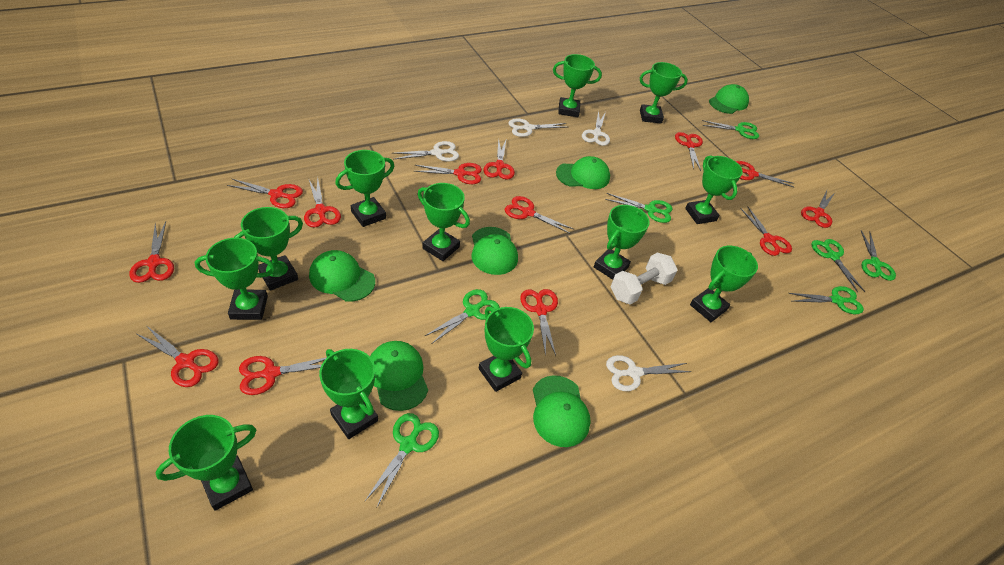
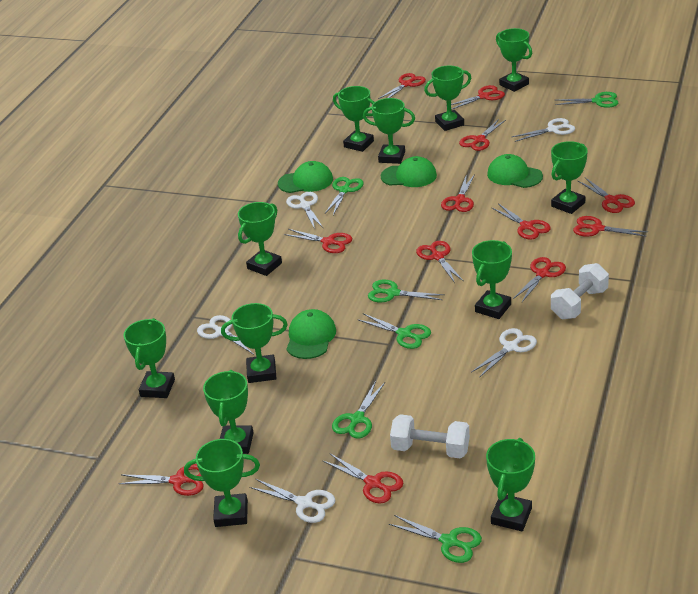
green cap: [309,250,375,302] [370,341,428,411] [472,227,518,275] [533,375,591,447] [556,156,610,189] [709,84,749,114] = 6 -> [278,161,333,193] [286,309,336,359] [381,156,437,187] [487,154,543,188] = 4
green scissors: [365,413,439,507] [425,289,500,343] [605,193,673,223] [702,120,759,139] [788,286,864,314] [811,239,865,292] [861,231,896,281] = 7 -> [325,177,364,215] [332,381,385,438] [357,313,431,349] [368,280,444,302] [389,515,482,563] [555,92,618,108] = 6
red scissors: [130,222,174,283] [137,326,219,387] [227,179,303,208] [239,356,327,395] [304,177,341,227] [414,163,482,184] [483,138,515,179] [505,196,574,234] [520,289,558,356] [675,132,703,171] [736,161,795,188] [740,207,792,256] [801,190,835,228] = 13 -> [118,464,204,496] [284,229,352,253] [322,454,404,504] [378,73,426,99] [416,241,464,283] [441,174,475,212] [446,85,505,110] [459,119,506,151] [491,203,551,239] [513,257,566,302] [573,216,648,237] [578,178,635,213] = 12
white dumbbell: [611,252,678,305] = 1 -> [390,414,470,459] [551,263,609,319] = 2
white scissors: [393,141,459,161] [508,118,568,137] [582,111,610,146] [606,355,692,391] = 4 -> [197,315,262,355] [249,479,335,523] [286,192,323,229] [472,328,537,378] [512,118,575,142] = 5

